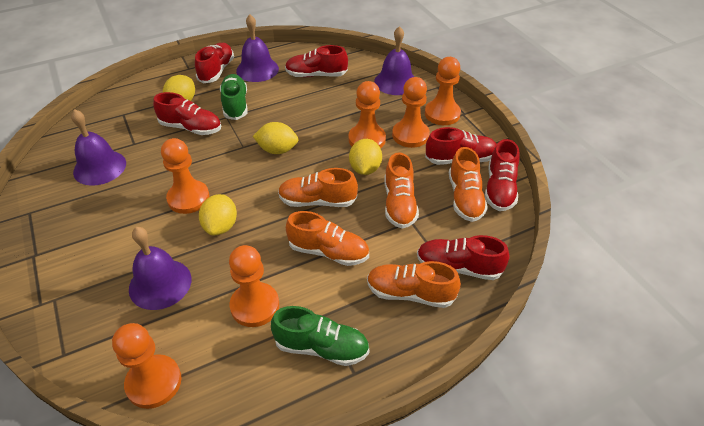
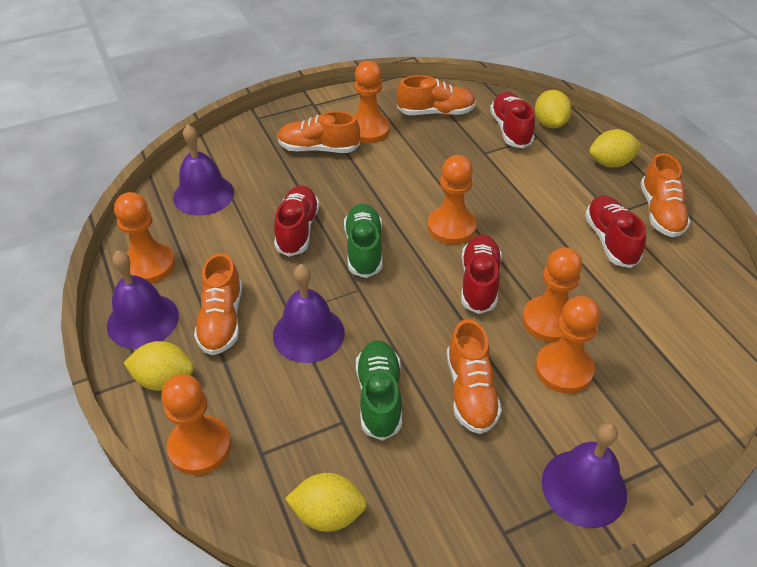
red shoe: [153,92,221,135] [195,43,234,83] [285,45,348,77] [417,235,509,280] [425,127,497,165] [485,139,520,211] = 6 -> [274,185,320,257] [461,235,502,314] [490,92,535,148] [585,196,646,268] = 4

